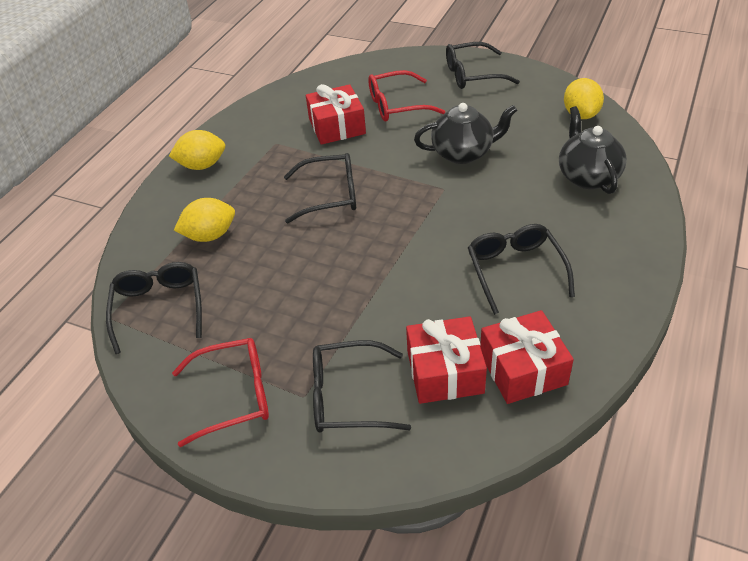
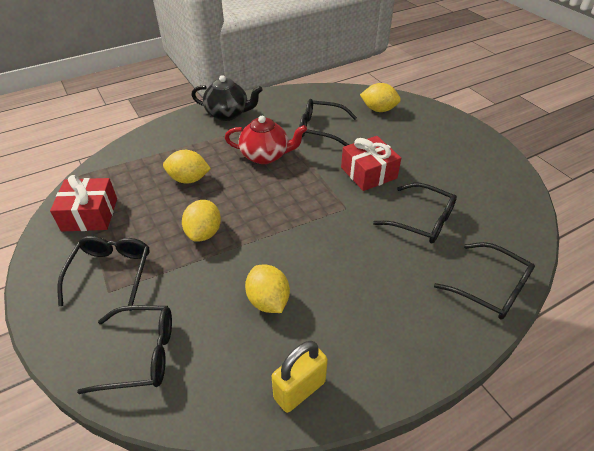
black teapot: [414,103,517,164] [559,106,627,194] = 2 -> [191,75,263,121] = 1
red gift: [306,84,366,145] [406,316,487,404] [480,310,574,404] = 3 -> [50,175,117,232] [341,136,401,191] = 2
red glasses: [172,338,269,447] [368,70,445,122] = 2 -> none = 0
red teapot: none = 0 -> [225,116,307,164] = 1
yellow lemon: [169,130,225,170] [174,198,235,242] [564,78,604,119] = 3 -> [163,150,211,183] [182,200,221,241] [245,265,290,313] [360,83,401,112] = 4
yellow padlock: none = 0 -> [272,341,328,413] = 1

